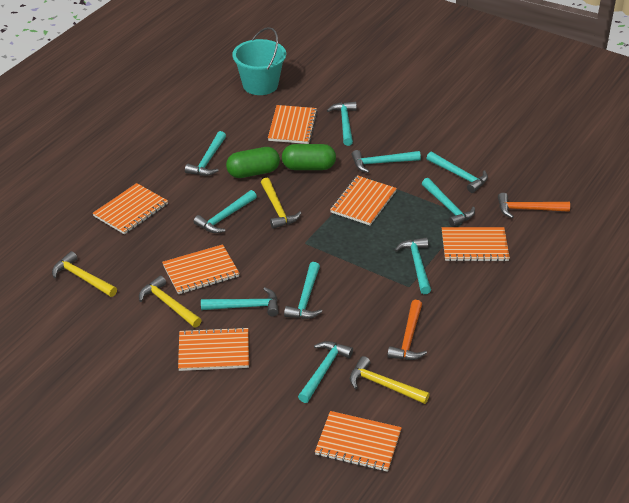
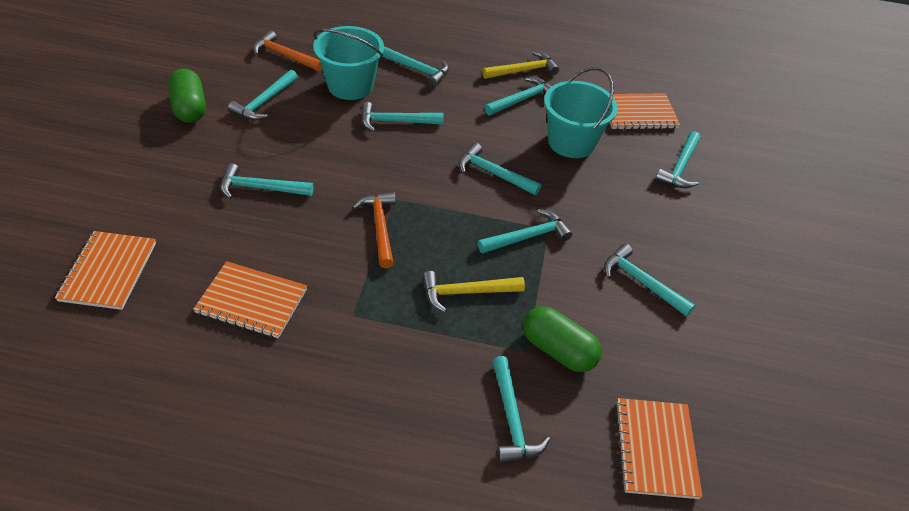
orange notebook: [93,183,168,234] [162,244,240,294] [178,327,249,371] [268,105,318,144] [315,411,402,472] [330,175,397,225] [442,227,510,262] = 7 -> [55,231,156,310] [193,261,307,338] [610,94,680,130] [615,398,702,499] = 4
turquoise bucket: [233,27,286,95] = 1 -> [313,26,384,100] [544,67,618,158] = 2
yellow hammer: [52,251,117,297] [139,276,202,328] [261,178,301,229] [350,356,430,404] = 4 -> [422,271,525,312] [483,51,559,79] = 2

